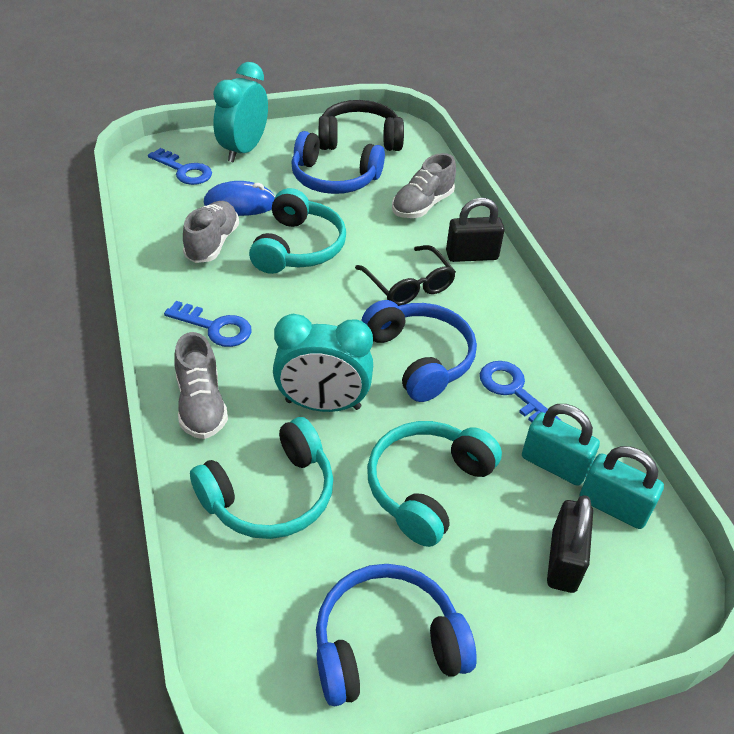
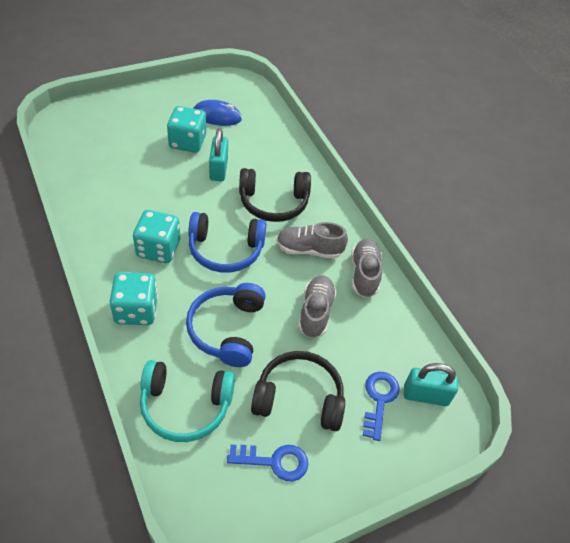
black glasses: [355,245,456,306] = 1 -> none = 0
black headphones: [319,100,404,151] = 1 -> [239,168,311,222] [251,351,345,431] = 2
black padlock: [446,198,505,262] [547,495,593,593] = 2 -> none = 0
blue headphones: [291,131,385,194] [316,564,476,706] [361,300,477,402] = 3 -> [186,283,266,367] [188,212,266,273] = 2
blue key: [148,148,212,185] [164,301,252,347] [480,361,561,423] = 3 -> [227,445,308,481] [363,372,400,441] = 2
turquoise clock: [213,62,268,163] [273,314,373,412] = 2 -> none = 0
turquoise dice: none = 0 -> [109,272,158,325] [133,210,180,263] [167,106,206,153] = 3
turquoise headphones: [190,417,333,539] [249,188,346,274] [367,421,502,547] = 3 -> [140,360,235,442] = 1

